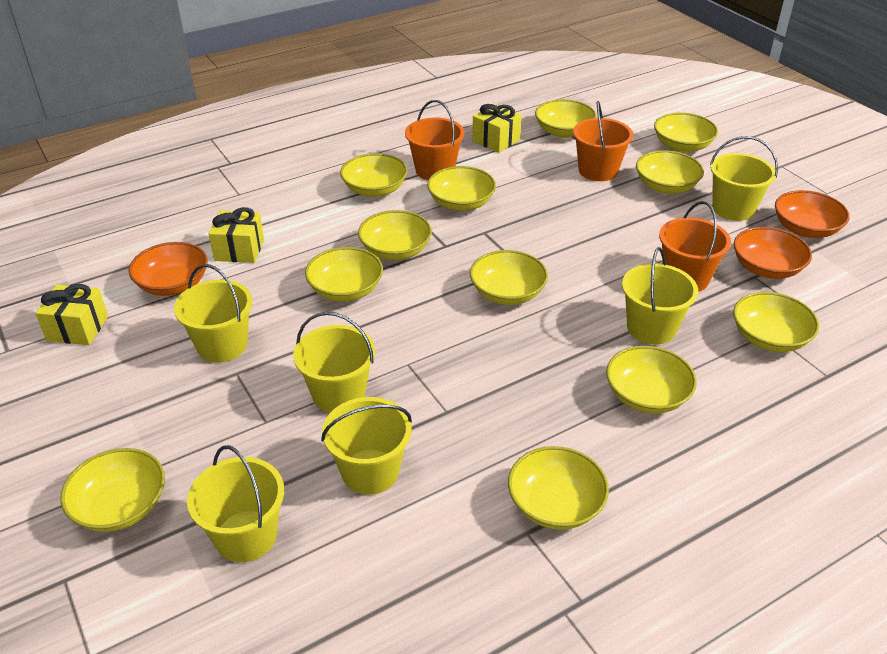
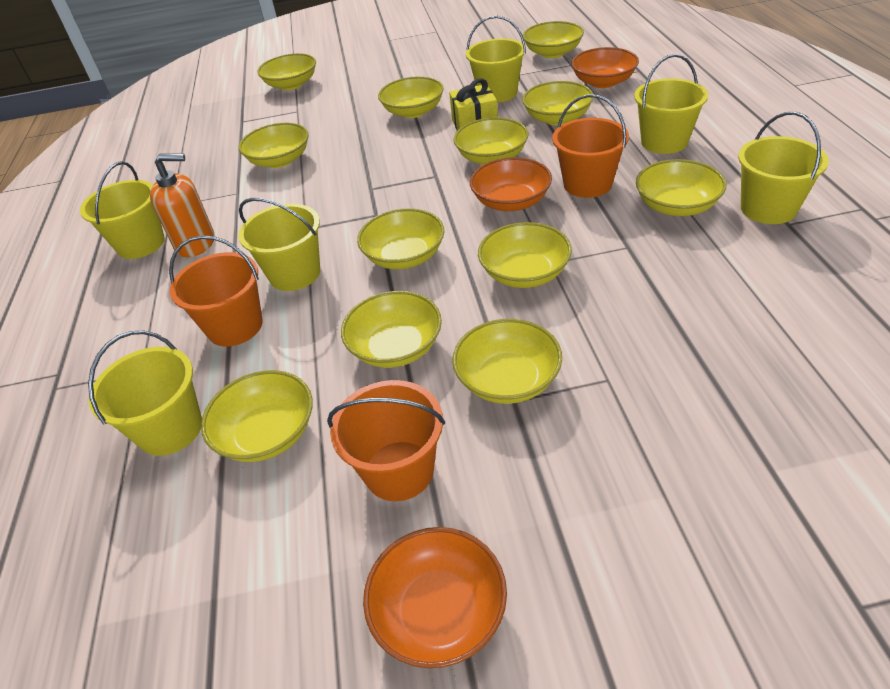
orange soap dispenser: none = 0 -> [150,154,214,257] = 1
yellow gift: [36,284,108,345] [209,207,264,263] [472,104,522,153] = 3 -> [449,78,498,131] = 1

